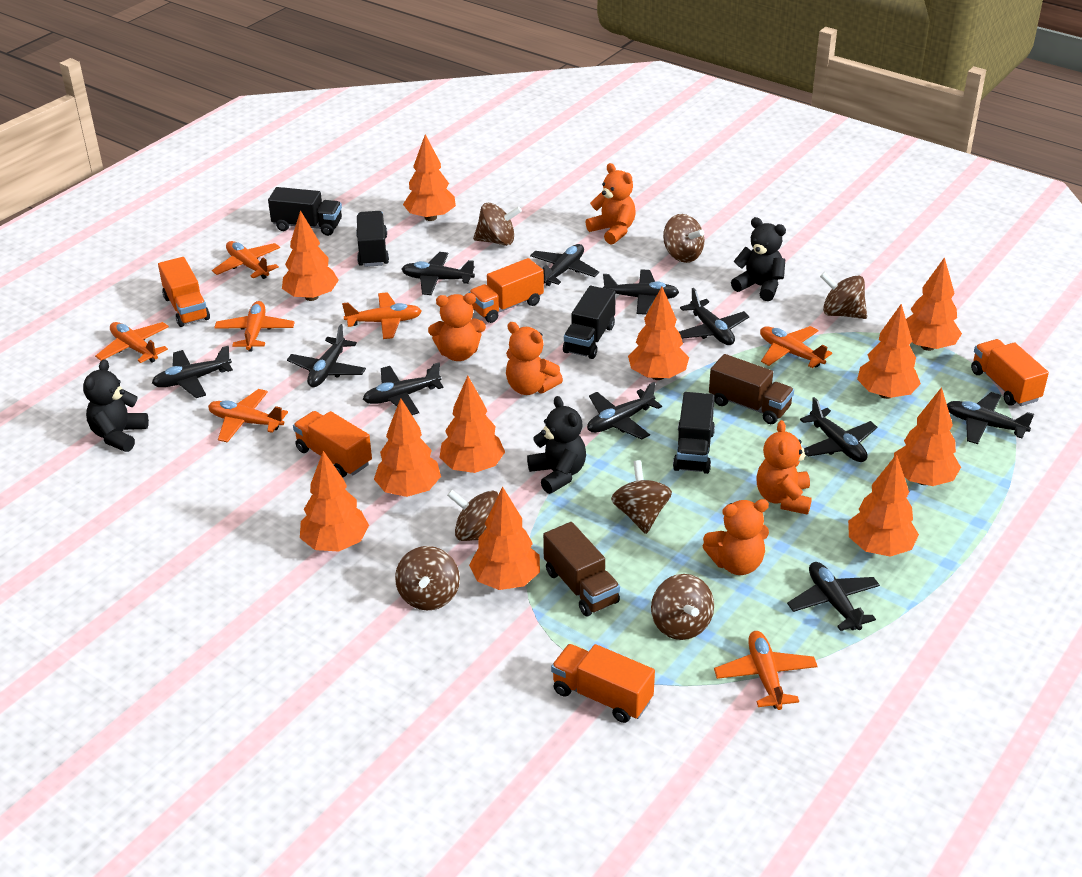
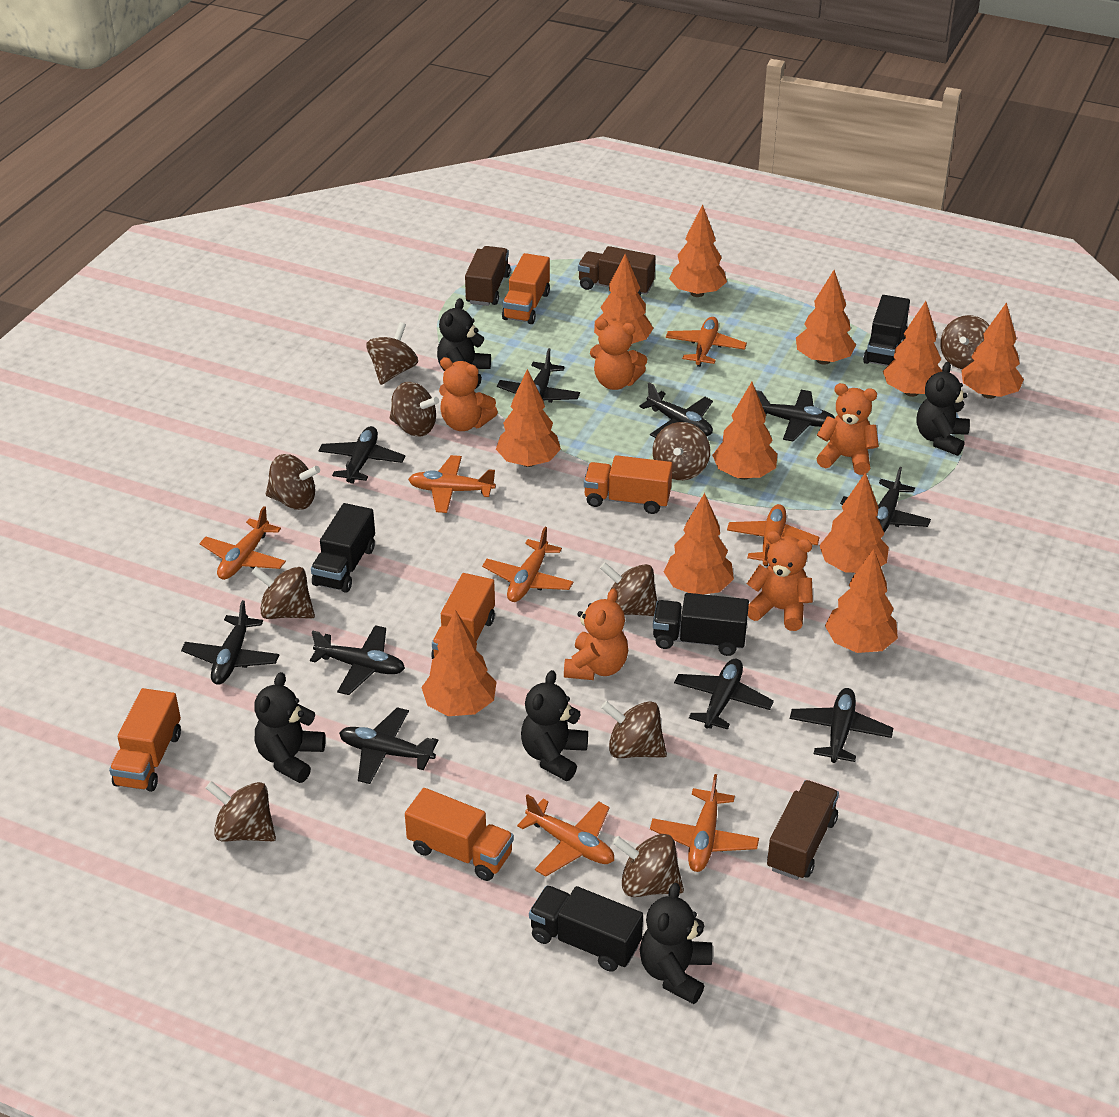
black plane: [152,346,233,398] [287,324,366,387] [363,363,444,415] [401,252,475,295] [530,244,599,286] [587,382,662,440] [603,269,679,315] [679,288,750,345] [787,562,880,631] [800,397,877,462] [947,392,1034,444] = 11 -> [181,600,279,685] [310,625,405,695] [319,426,405,484] [339,707,438,784] [497,348,580,403] [639,382,713,438] [674,659,774,730] [756,390,835,442] [790,688,893,763] [840,467,931,532] = 10
black teddy bear: [83,359,149,452] [527,396,586,494] [731,217,786,301] = 3 -> [254,672,326,783] [437,298,491,389] [521,670,588,781] [640,883,713,1004] [917,362,970,456] = 5
brown spinning top: [395,546,460,610] [447,490,499,541] [473,203,522,246] [611,460,672,534] [651,574,714,640] [663,214,704,263] [820,272,867,319] = 7 -> [206,781,276,841] [251,566,315,619] [266,454,320,510] [366,322,418,385] [390,382,439,437] [600,562,657,616] [601,701,667,758] [613,834,684,897] [652,422,710,480] [940,315,990,369] = 10
brown truck: [543,522,620,616] [709,354,794,424] = 2 -> [465,246,511,306] [578,246,656,296] [767,780,839,880] = 3

